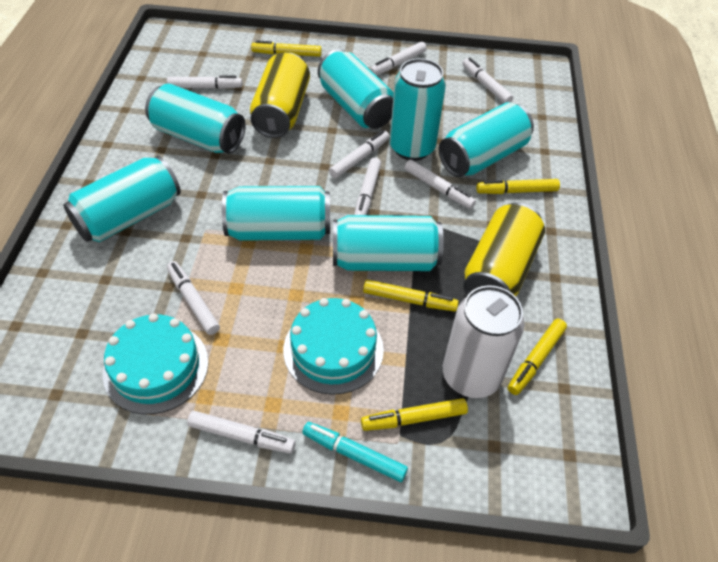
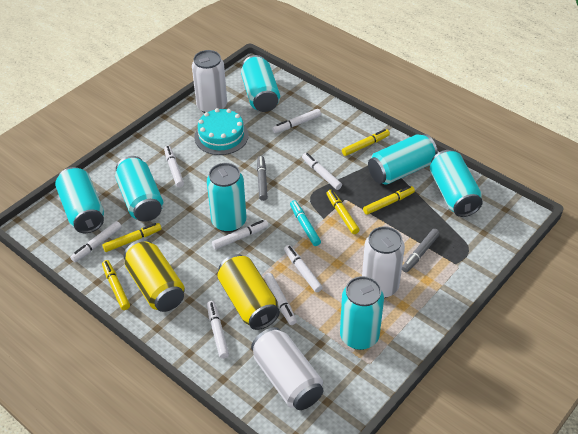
grey marker: none = 0 -> [257,156,268,201] [402,229,440,273] = 2
turquoise cake: [103,313,209,414] [283,298,384,395] = 2 -> [194,108,248,155] = 1
white can: [443,285,525,398] = 1 -> [192,50,227,113] [251,327,323,410] [362,226,405,298] = 3

